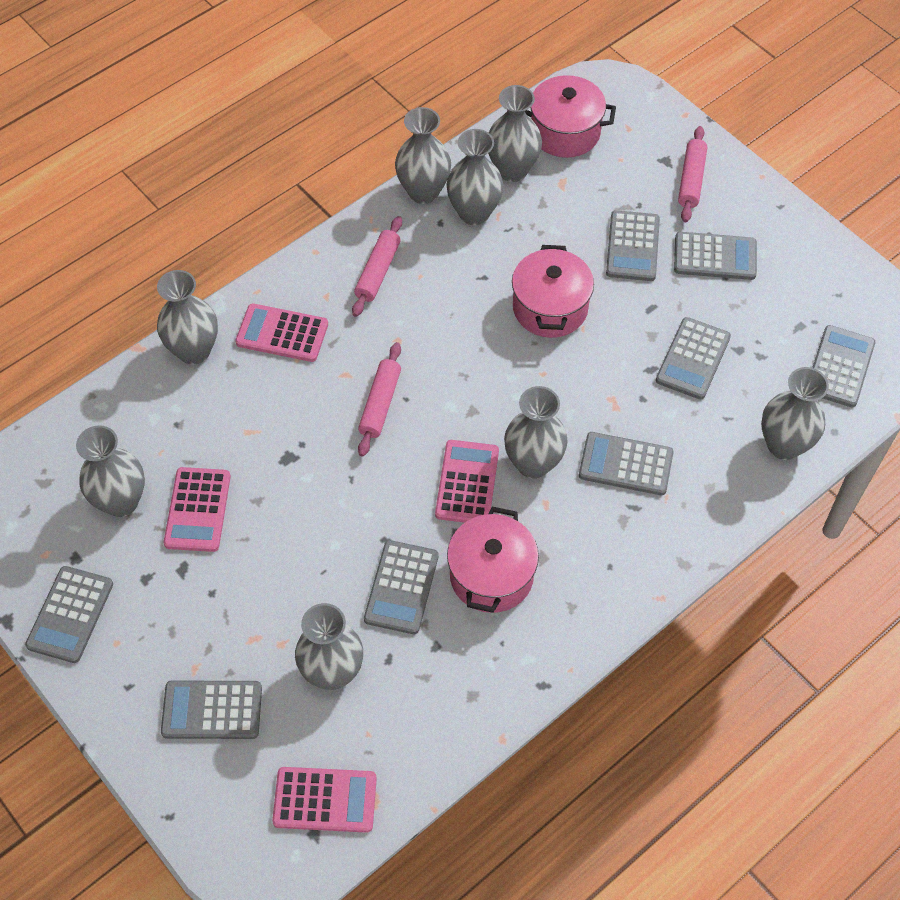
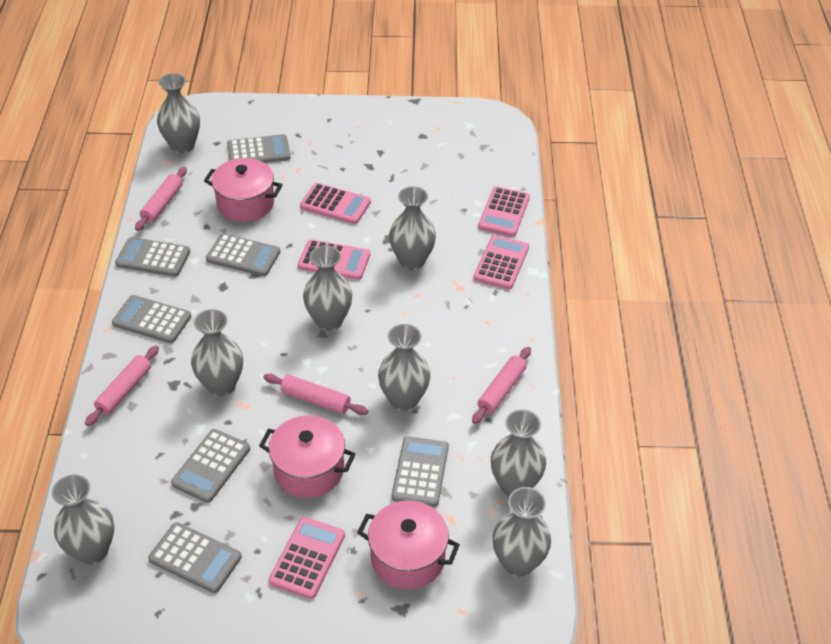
grey calculator: [25,566,113,663] [161,680,262,739] [364,540,439,634] [579,432,674,495] [606,210,660,281] [656,317,731,400] [674,232,757,280] [812,325,875,408] = 8 -> [112,295,191,343] [115,237,190,277] [148,522,242,593] [171,429,250,503] [206,233,280,276] [227,134,291,163] [392,436,449,507] = 7
pink calculator: [164,467,231,552] [235,304,328,362] [272,767,377,833] [435,440,499,523] = 4 -> [269,517,345,599] [298,239,370,280] [300,183,371,224] [474,235,529,289] [478,186,530,237] = 5
pink rolling pin: [352,216,402,317] [358,342,401,457] [678,126,707,222] = 3 -> [85,345,159,426] [135,167,187,231] [263,373,368,415] [472,347,531,424] = 4

